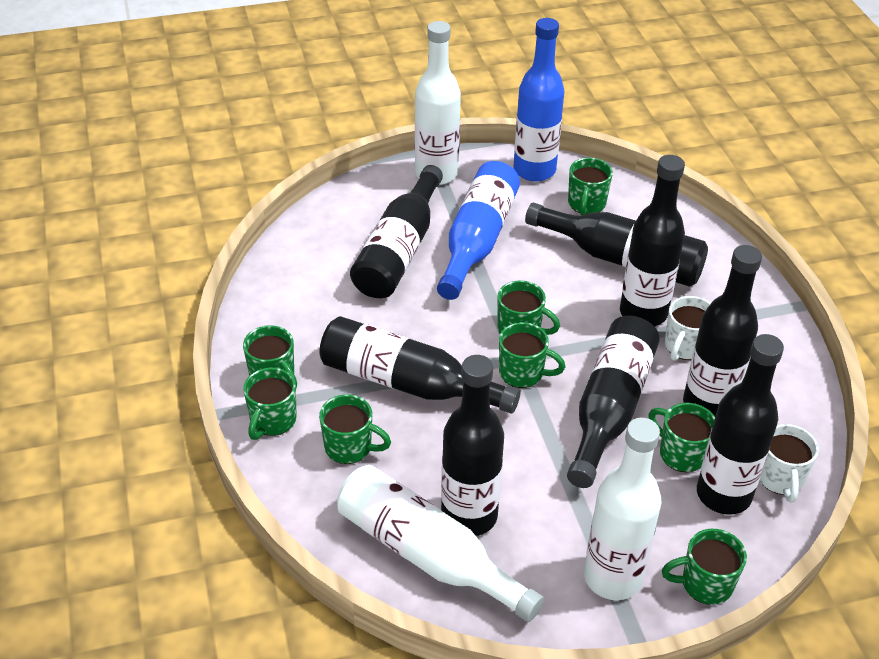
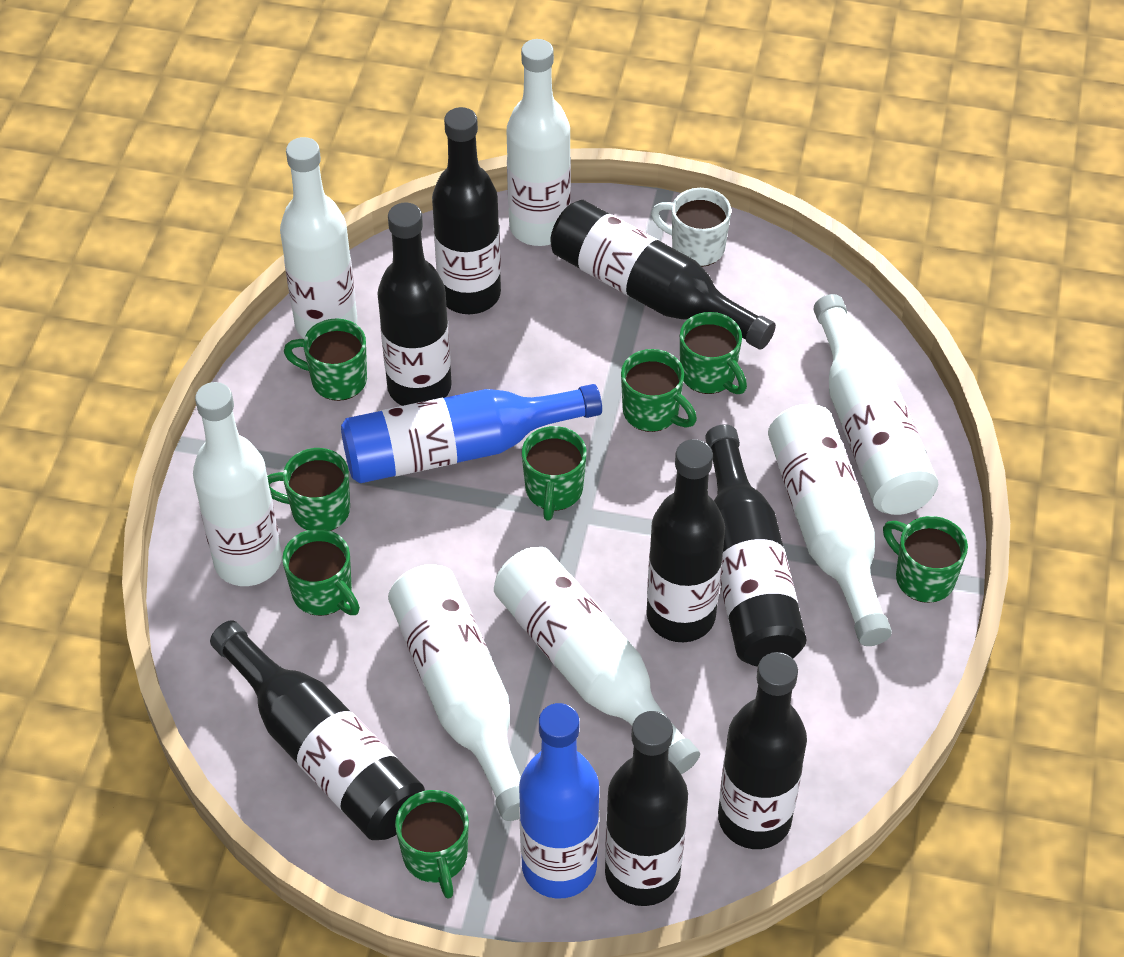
white bottle: [337,465,544,622] [415,21,461,185] [584,418,662,600] = 3 -> [193,382,282,586] [280,137,357,338] [388,564,521,821] [494,547,700,774] [506,39,571,246] [768,404,892,646] [813,294,938,515] = 7
white mug: [665,296,711,361] [759,424,819,502] = 2 -> [651,188,731,267] = 1

